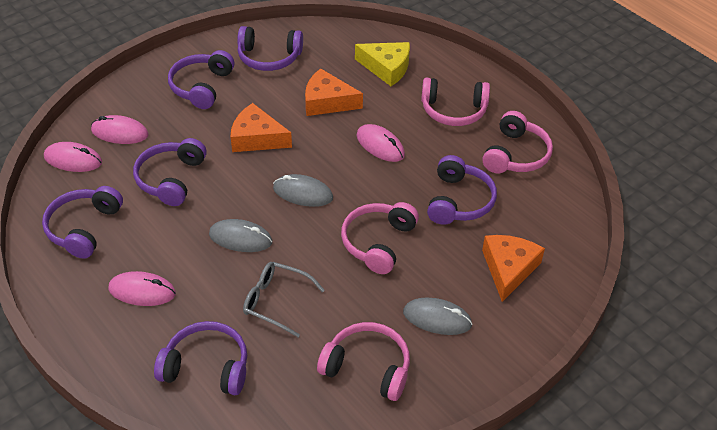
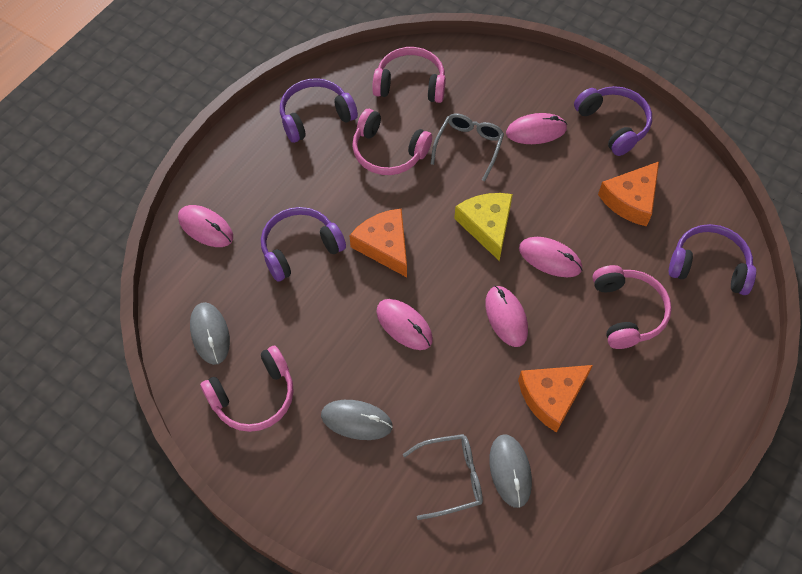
grey glasses: [243,262,325,337] = 1 -> [403,434,483,520] [431,113,504,181] = 2
pink mouse: [44,142,102,172] [91,115,149,144] [108,271,176,306] [356,124,405,162] = 4 -> [178,205,233,247] [376,299,433,350] [485,286,528,347] [506,113,567,144] [519,237,582,277] = 5
purple headphones: [42,186,123,259] [133,138,207,206] [154,321,247,395] [168,50,234,109] [237,26,303,71] [427,155,497,225] = 6 -> [261,207,346,282] [280,78,358,143] [574,86,652,156] [669,224,756,295] = 4

